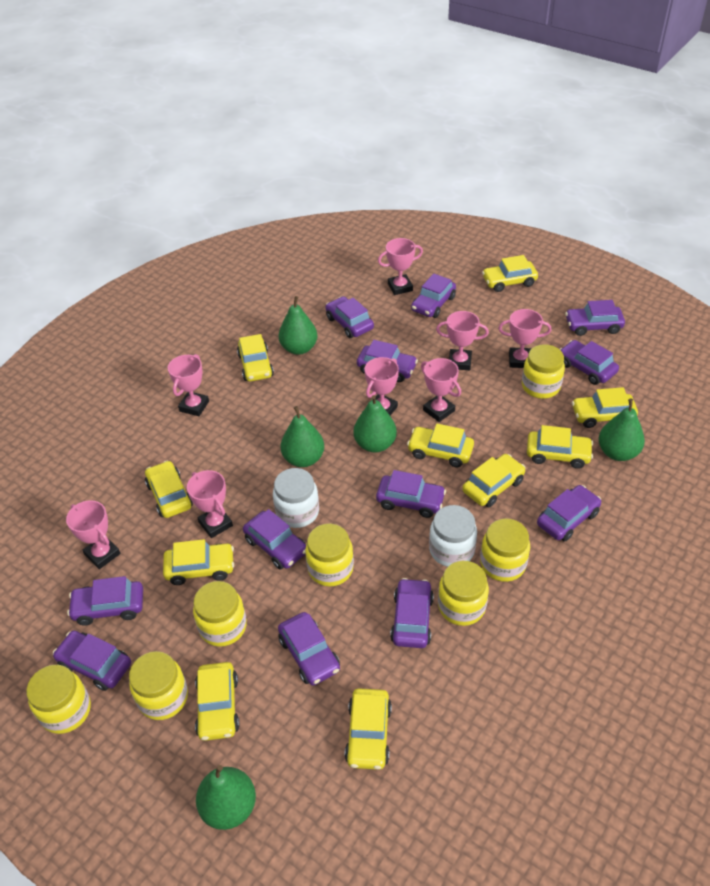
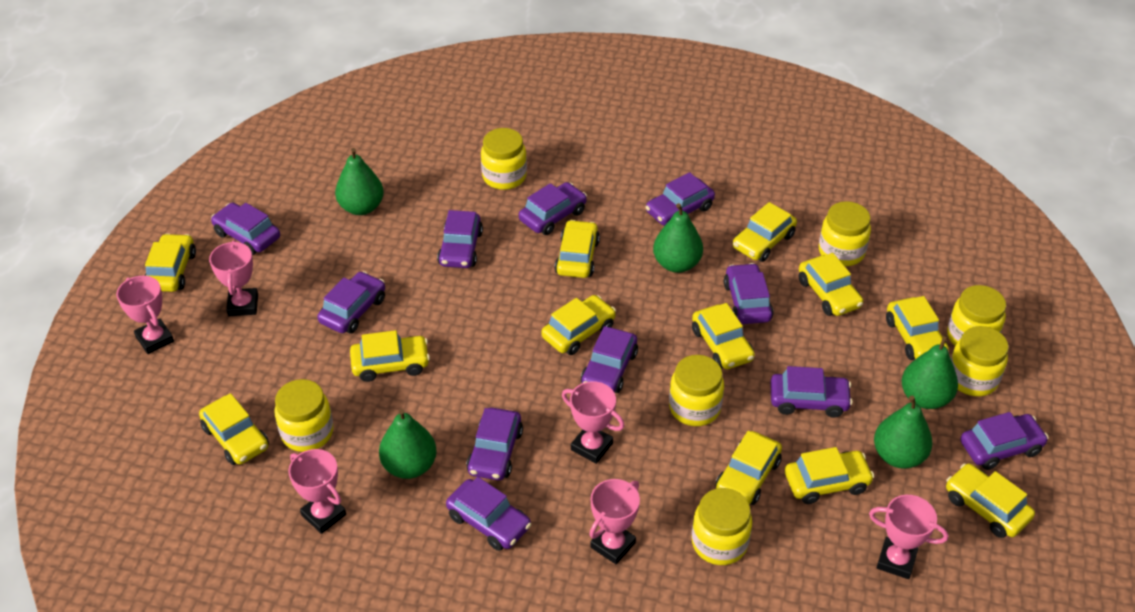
pink trophy: [66,500,121,569] [168,354,209,416] [187,470,233,538] [365,357,399,415] [378,238,423,295] [421,358,461,422] [436,311,489,370] [498,309,551,368] = 8 -> [116,276,174,354] [209,240,258,316] [288,449,346,534] [562,381,625,464] [589,479,640,564] [869,495,948,579] = 6
purple car: [53,631,131,691] [67,576,143,626] [243,509,306,570] [278,612,340,686] [325,296,374,338] [357,340,418,382] [376,470,446,518] [390,578,434,648] [411,274,456,318] [537,485,601,542] [560,340,619,385] [565,300,625,336] = 12 -> [211,203,280,255] [317,271,385,334] [437,210,483,268] [446,477,531,551] [466,408,523,480] [519,182,587,235] [581,326,638,393] [646,172,715,226] [724,263,774,324] [770,366,853,418] [960,412,1049,470] = 11
white jar: [273,468,319,528] [429,505,477,567] = 2 -> none = 0
yellow car: [145,461,193,518] [163,539,234,585] [195,662,239,741] [237,334,274,381] [345,688,392,770] [407,424,474,468] [462,454,525,507] [482,255,538,292] [527,425,593,469] [572,387,638,428] = 10 -> [145,233,196,292] [199,393,269,465] [350,330,430,382] [541,295,616,355] [555,220,600,278] [692,303,755,369] [715,431,782,505] [733,202,797,262] [785,447,874,504] [799,253,863,316] [886,296,949,360] [946,463,1035,538] = 12

